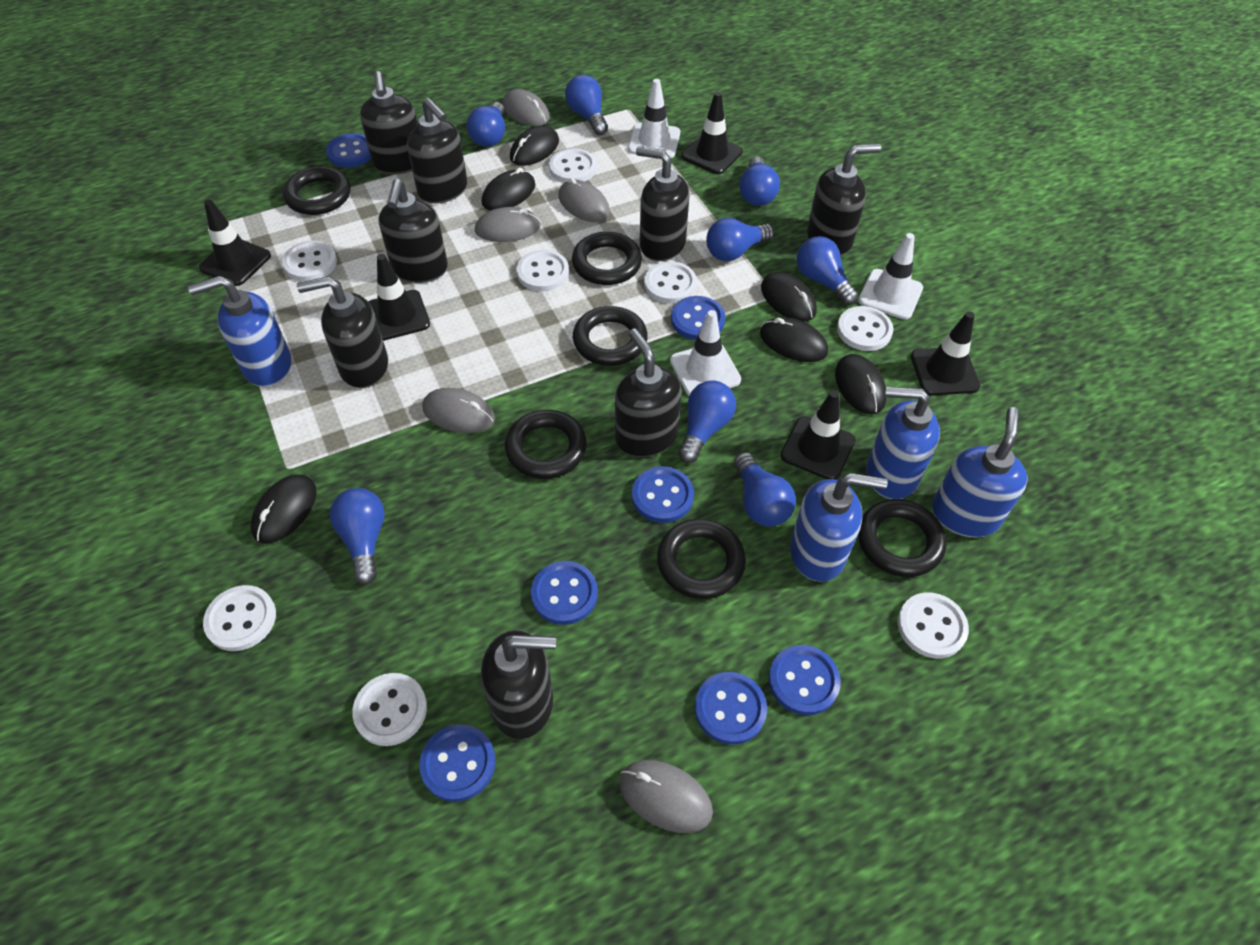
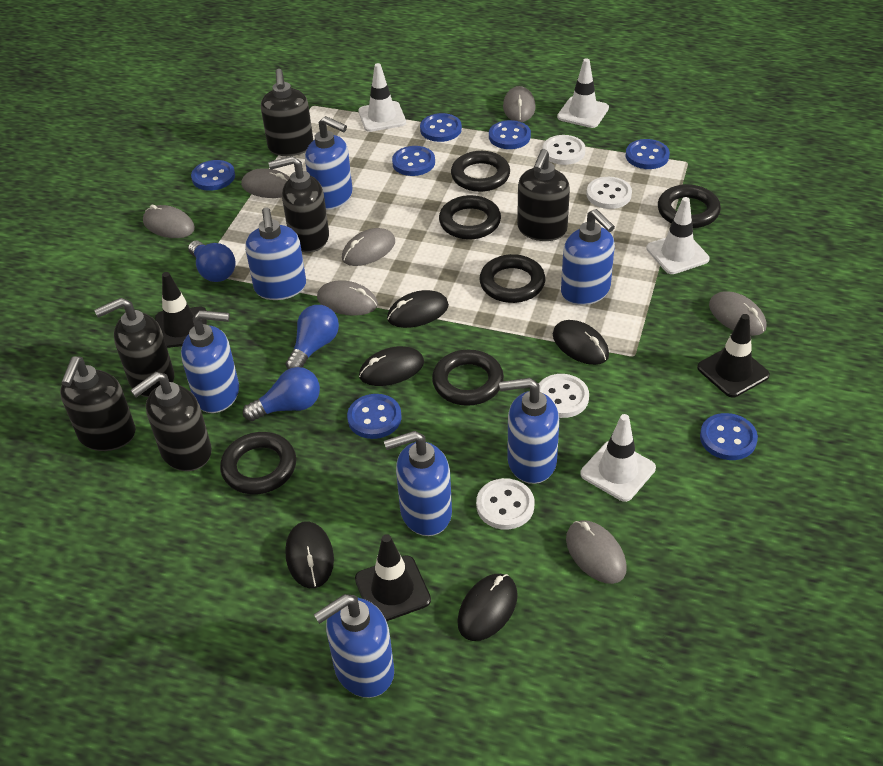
black mouse: [251,474,316,544] [481,168,535,211] [510,126,559,166] [760,317,828,362] [761,272,817,322] [835,354,887,414] = 6 -> [285,521,334,588] [359,346,424,386] [387,290,449,328] [457,574,518,641] [553,320,609,365] = 5
black soap dispenser: [297,276,388,388] [360,71,418,174] [379,179,448,283] [407,98,467,204] [481,630,556,739] [615,328,682,457] [636,146,689,261] [807,144,881,256] = 8 -> [60,356,136,451] [94,298,174,397] [130,372,212,471] [261,69,314,156] [268,156,329,253] [517,149,570,241] = 6
black traffic cone: [199,199,271,286] [368,254,430,341] [682,92,743,174] [780,390,856,480] [911,312,980,396] = 5 -> [155,272,207,348] [355,534,431,621] [697,314,770,398] = 3
blue light bulb: [330,488,385,585] [467,102,505,147] [565,74,608,135] [678,380,736,463] [706,218,774,261] [734,452,796,527] [739,156,780,206] [797,236,858,305] = 8 -> [188,240,236,282] [243,367,320,421] [286,305,339,369] = 3
blue soap dispenser: [188,276,291,387] [790,473,888,582] [866,387,940,499] [932,407,1028,538] = 4 -> [181,310,239,413] [245,207,306,300] [305,116,353,210] [313,594,394,698] [384,431,452,536] [499,378,559,484] [561,209,615,305] = 7
grey mouse: [422,388,495,433] [475,207,541,242] [502,89,550,126] [558,178,610,222] [619,760,713,833] = 5 -> [143,205,195,238] [241,168,290,198] [317,280,378,316] [342,228,395,266] [503,86,536,122] [566,520,627,584] [709,291,766,336] = 7
white button: [203,585,276,651] [282,240,337,282] [352,673,427,746] [517,250,569,291] [549,148,597,183] [644,261,697,304] [837,306,894,351] [898,592,969,658] = 8 -> [476,478,534,530] [539,374,589,418] [542,135,586,165] [586,177,632,209] = 4
white traffic cone: [628,79,680,158] [670,310,741,396] [858,233,923,320] = 3 -> [358,63,406,132] [557,58,609,128] [580,414,656,502] [646,197,710,274] = 4

